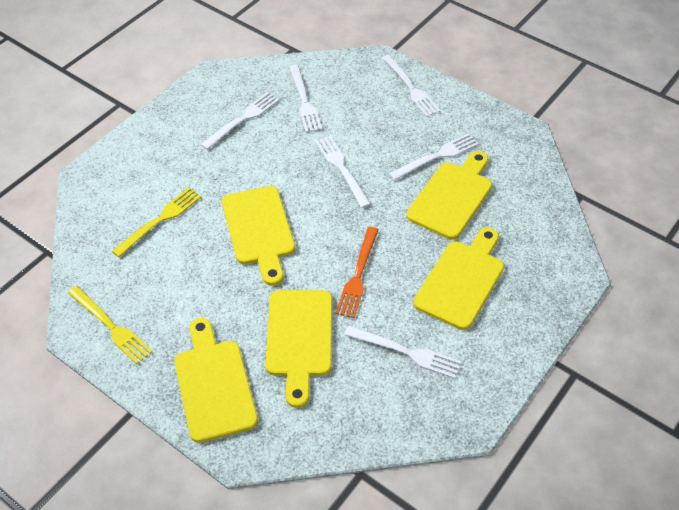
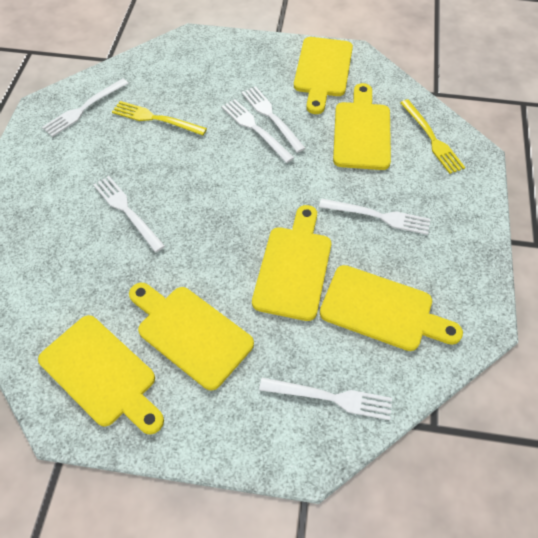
orange fork: [335,227,379,318] = 1 -> none = 0
yellow cutting board: [175,318,258,443] [222,186,295,286] [266,290,332,408] [406,151,492,240] [413,227,504,330] = 5 -> [38,315,164,435] [129,283,254,390] [252,205,331,321] [294,37,353,114] [320,265,463,351] [333,83,391,170] = 6

